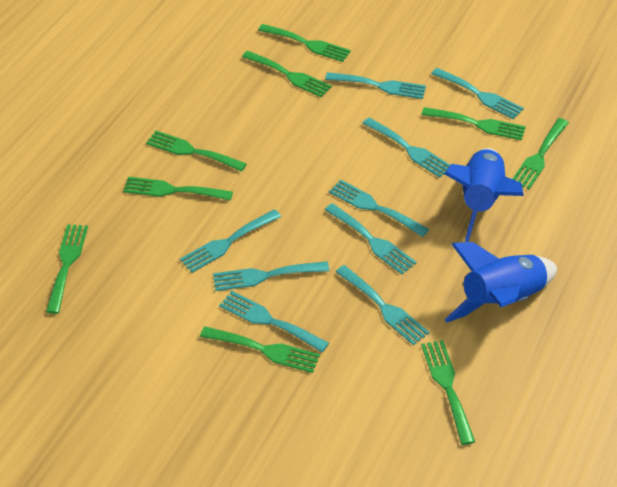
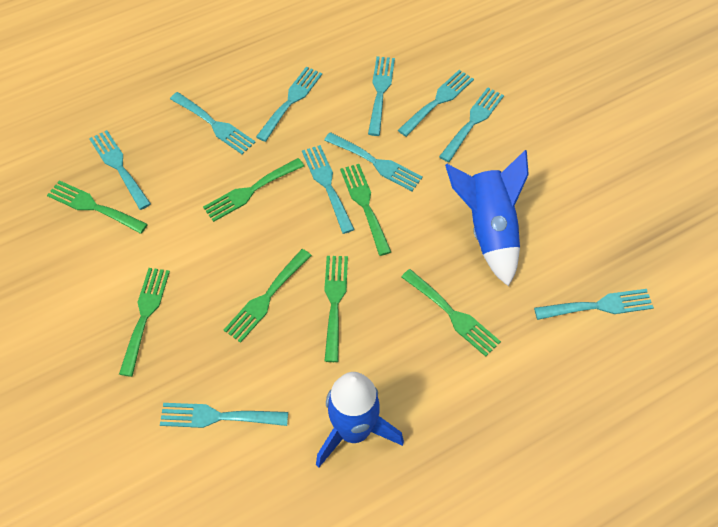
green fork: [46,224,88,314] [123,177,233,201] [146,131,247,172] [200,326,320,373] [242,51,332,97] [258,24,351,62] [421,107,526,140] [421,340,475,445] [513,118,569,189] = 9 -> [47,180,148,234] [119,268,170,377] [203,158,304,222] [224,249,312,343] [324,256,348,362] [340,164,391,256] [401,269,501,357] = 7
turquoise fork: [180,209,281,273] [213,261,329,291] [219,291,329,352] [325,72,426,99] [325,203,417,274] [329,179,429,237] [336,265,429,345] [362,117,450,178] [431,68,524,120] = 9 -> [89,130,151,210] [160,403,288,428] [170,92,256,154] [256,67,322,142] [302,145,355,234] [324,132,423,191] [368,56,395,136] [398,70,474,137] [439,87,504,162] [534,289,654,320] = 10

